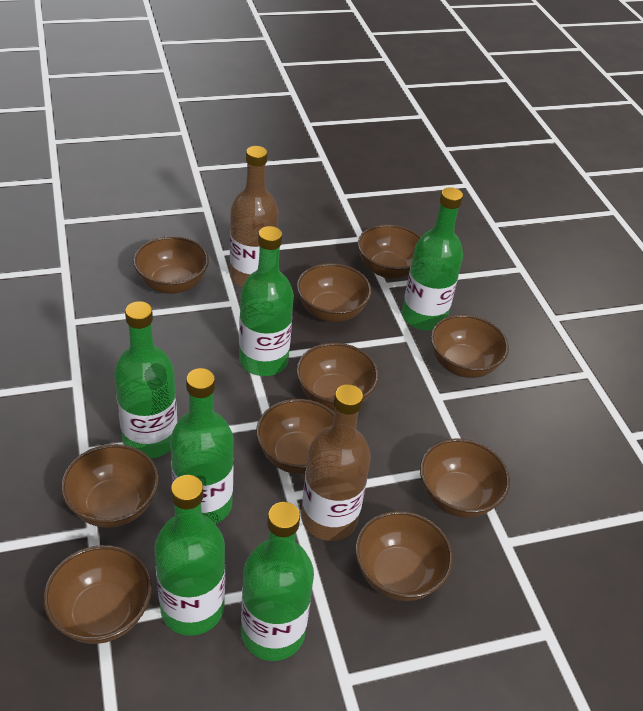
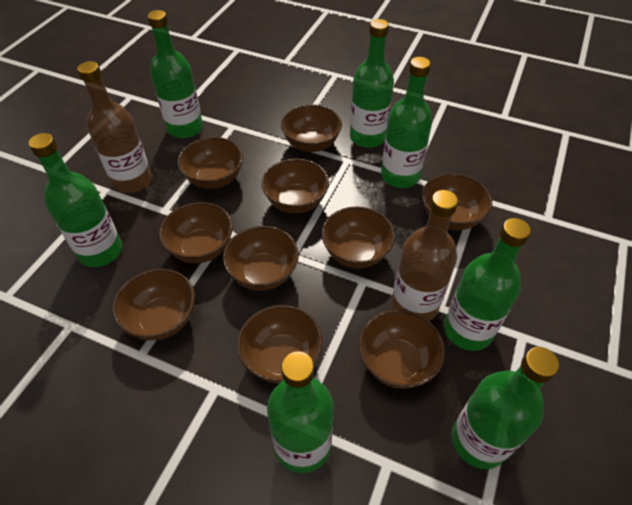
green bottle: [114,301,177,458] [154,475,225,636] [170,368,234,524] [239,226,294,376] [241,502,314,661] [402,187,463,330] = 6 -> [29,133,122,267] [148,10,203,138] [267,351,334,473] [350,19,394,148] [381,57,433,188] [444,218,531,351] [452,347,559,469] = 7

